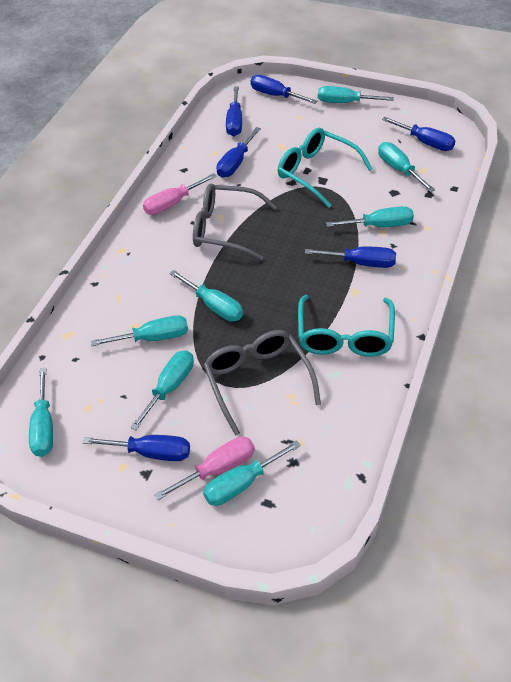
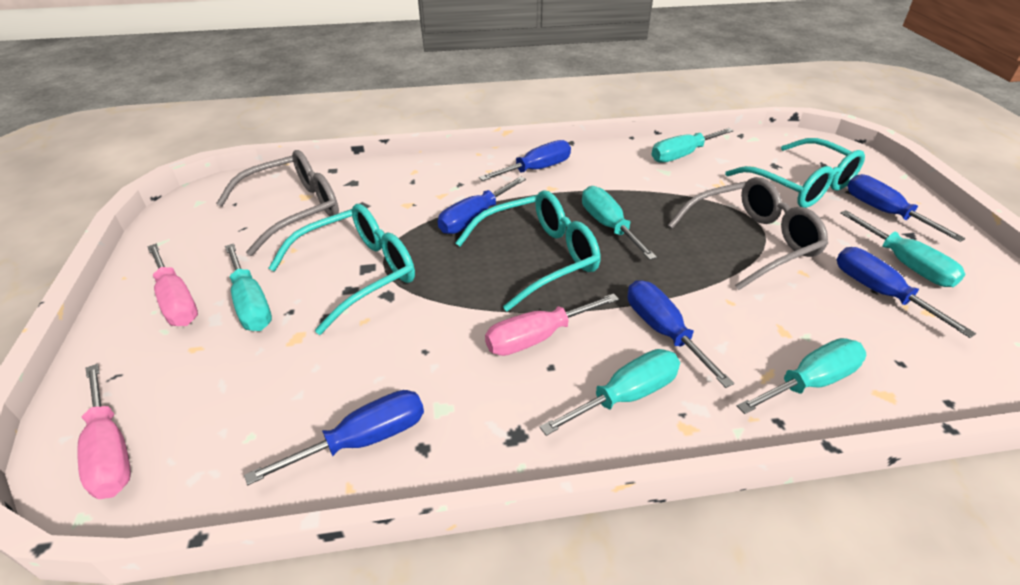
pink screwdriver: [143,173,217,215] [154,437,255,500] = 2 -> [77,364,131,499] [147,244,198,326] [485,293,619,356] = 3
turquoise glasses: [278,128,372,208] [298,295,395,357] = 2 -> [269,204,415,335] [456,190,600,311] [725,138,865,208] = 3
turquoise screwdriver: [29,368,53,457] [91,315,188,346] [130,350,194,430] [169,270,243,322] [203,440,301,506] [318,86,394,103] [326,206,414,227] [378,142,435,192] = 8 -> [225,244,272,331] [539,349,680,436] [582,186,657,260] [651,128,734,163] [737,338,866,414] [840,210,966,287] = 6

